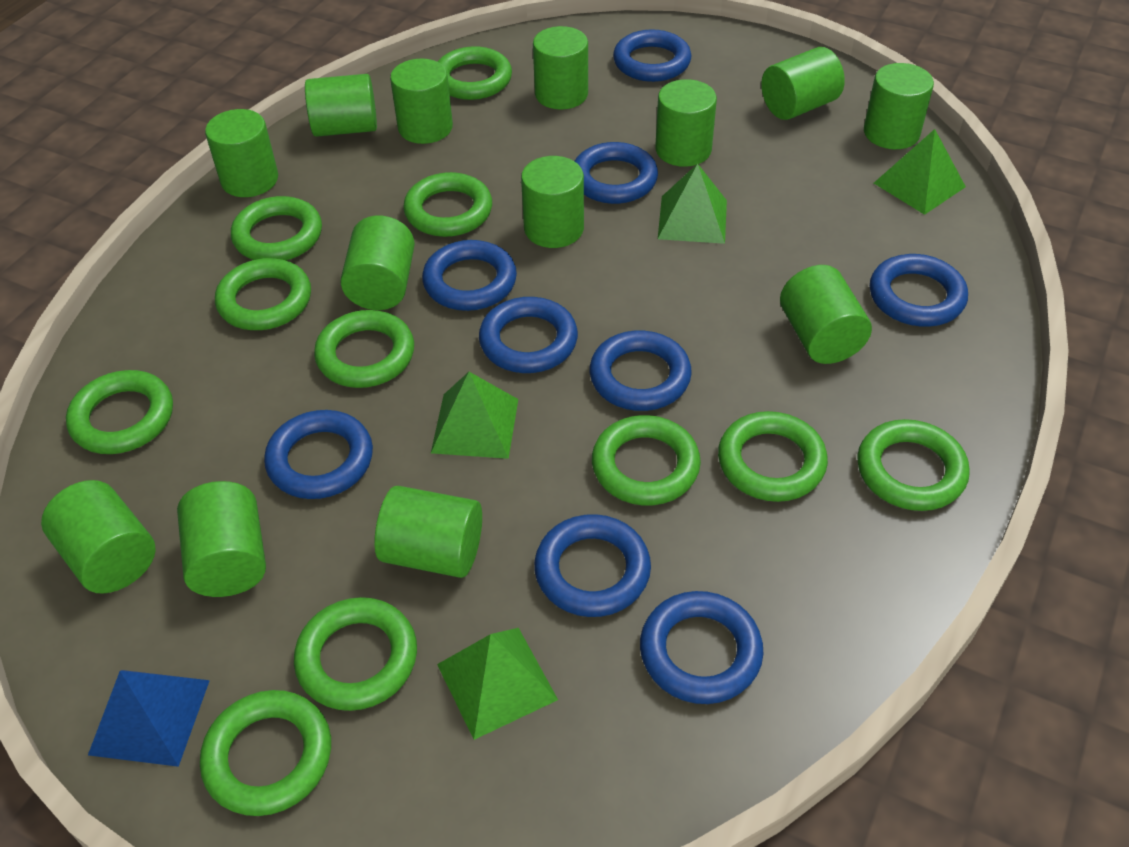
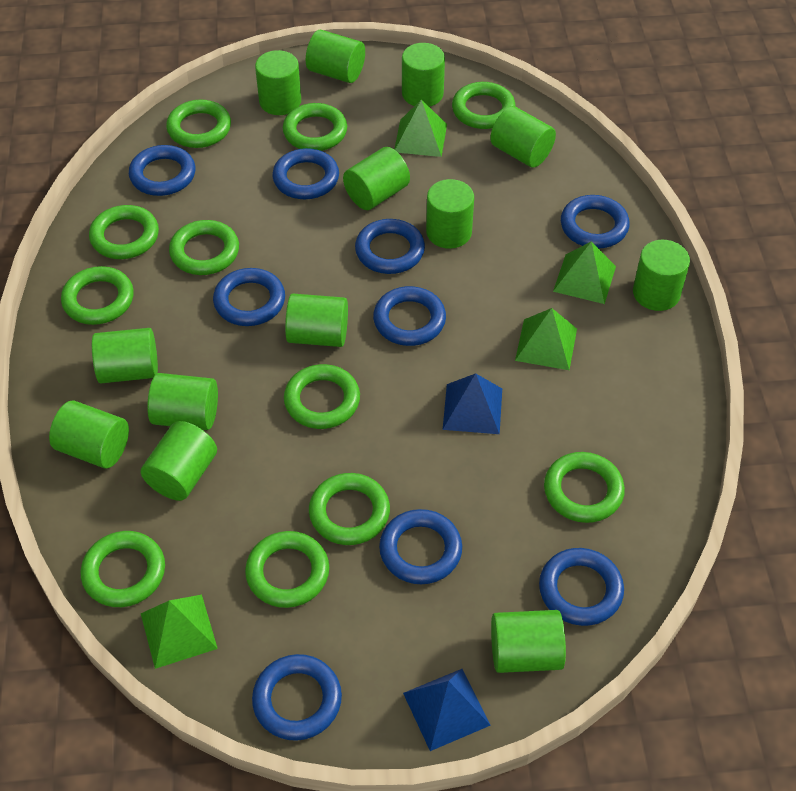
blue pyramid: [88,670,210,767] = 1 -> [403,669,491,751] [443,373,502,434] = 2

